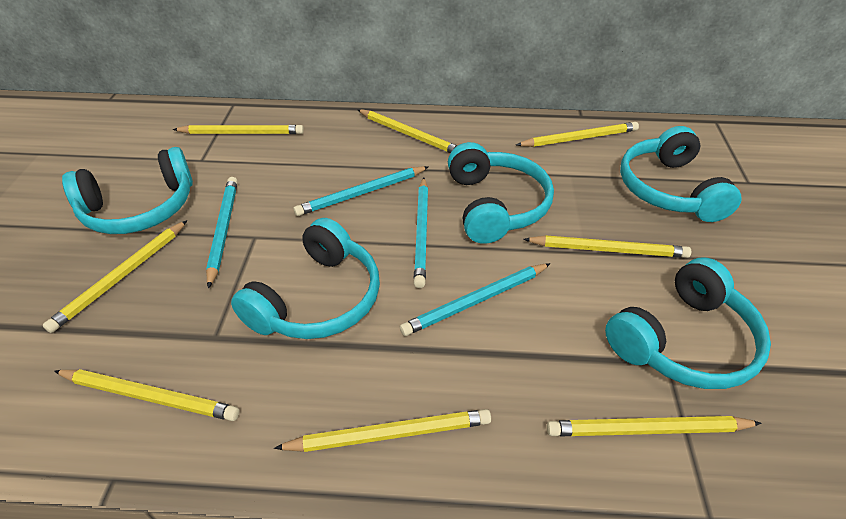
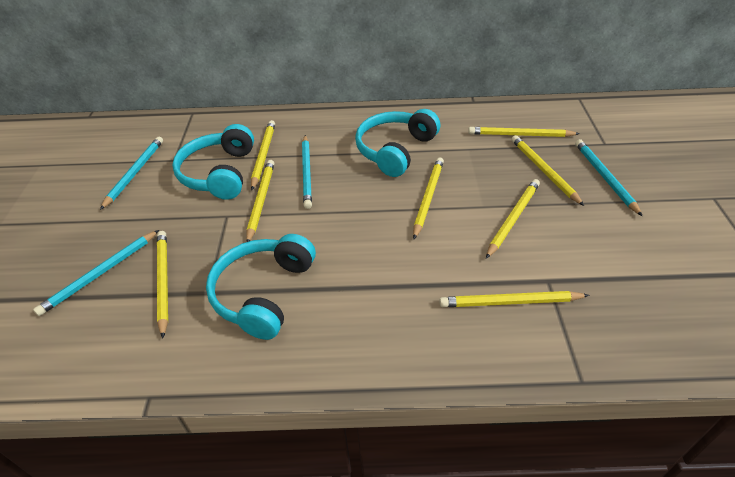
turquoise headphones: [62,147,193,234] [231,218,380,339] [448,142,554,244] [605,258,771,389] [620,126,741,222] = 5 -> [172,124,254,200] [206,234,316,340] [355,109,440,177] = 3

